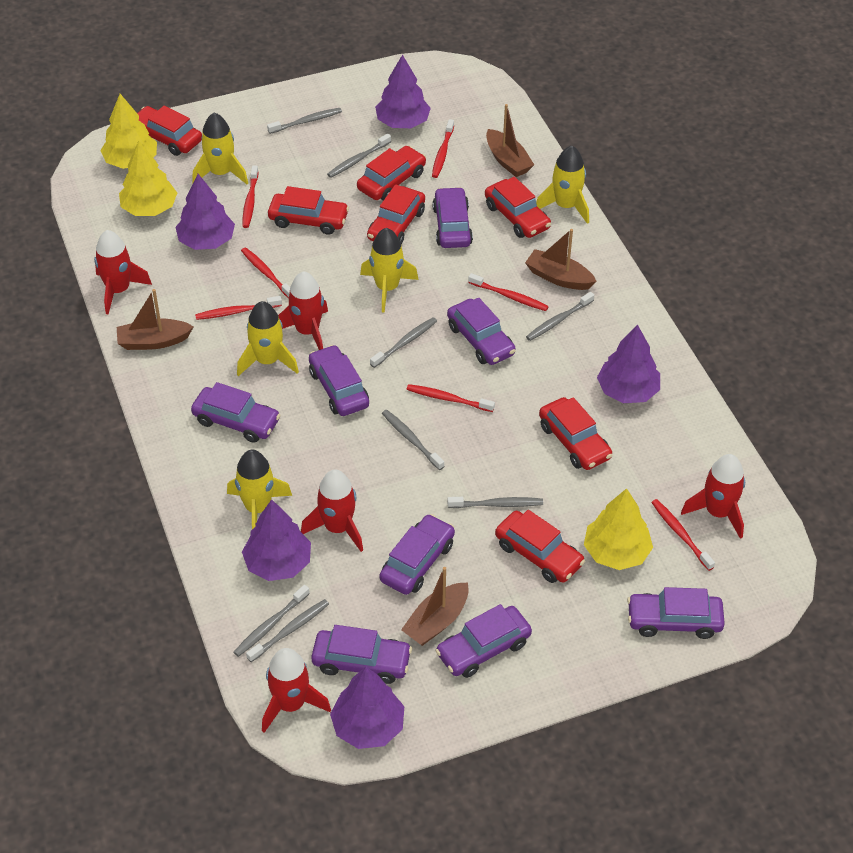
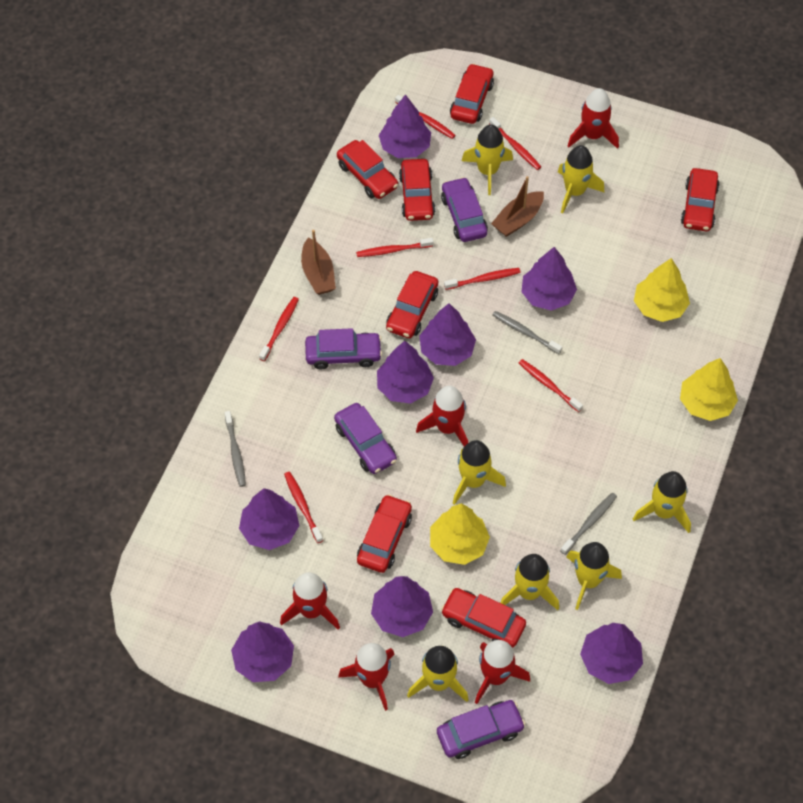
brown boat: [117,289,194,350] [401,567,469,646] [486,104,534,177] [525,229,596,290] = 4 -> [301,230,336,295] [491,176,544,237] = 2
grey toothbrush: [234,585,310,657] [246,599,329,662] [267,108,342,134] [327,134,391,178] [370,317,437,368] [382,410,444,470] [447,497,543,508] [526,292,594,341] = 8 -> [225,411,246,487] [492,311,562,354] [560,493,617,555] = 3
purple car: [191,382,281,443] [309,345,369,416] [311,625,412,684] [379,514,455,595] [432,187,473,248] [435,604,532,678] [447,298,516,365] [627,587,725,639] = 8 -> [305,328,382,369] [334,403,397,474] [437,700,526,759] [441,177,488,242] = 4
purple tree: [176,174,235,250] [242,499,311,581] [330,667,404,749] [375,55,431,128] [597,325,660,403] = 5 -> [231,621,294,682] [239,488,299,550] [371,576,433,637] [377,341,434,404] [379,94,431,158] [419,303,476,366] [521,247,577,311] [580,623,643,684] = 8
yellow rocket: [192,113,248,184] [227,450,292,529] [237,301,299,376] [360,228,419,313] [536,145,589,224] = 5 -> [407,646,469,702] [453,440,506,505] [462,124,513,195] [500,554,559,610] [558,145,604,213] [566,542,622,610] [633,471,691,533] = 7

